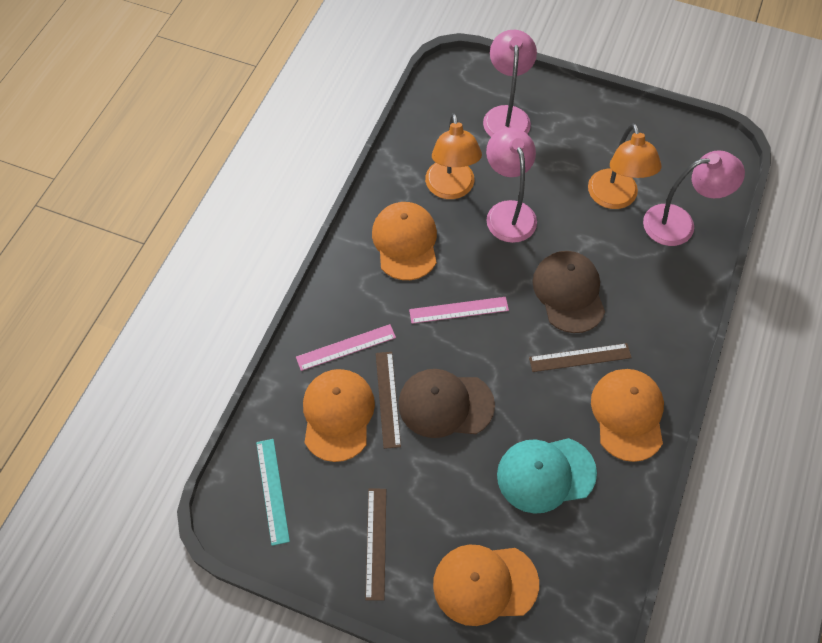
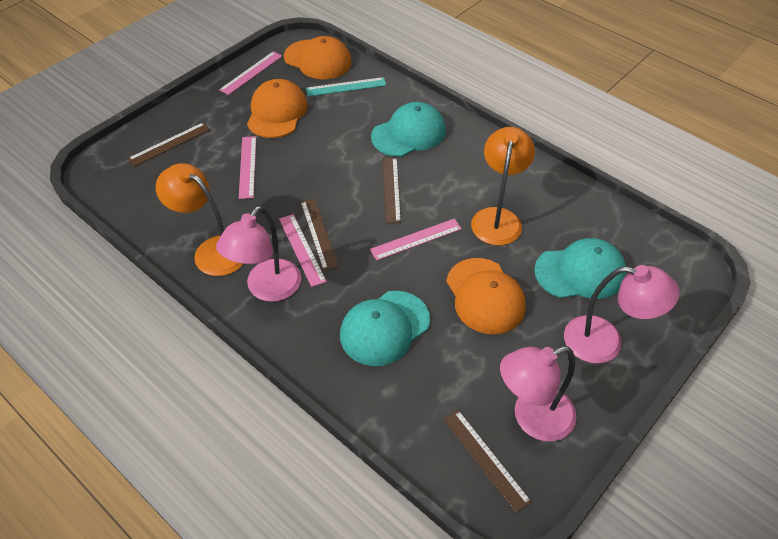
brown cap: [398,369,495,438] [533,251,605,333] = 2 -> none = 0
brown ruler: [365,489,386,601] [376,352,401,449] [529,343,632,372] = 3 -> [128,122,211,167] [301,199,339,271] [383,158,401,223] [444,410,532,513] = 4
orange cap: [303,369,375,462] [372,202,437,280] [433,544,539,626] [591,369,664,462] = 4 -> [247,79,308,138] [284,36,352,79] [446,258,526,334] = 3
pink ruler: [296,324,396,371] [409,297,509,324] = 2 -> [219,51,282,95] [239,136,256,199] [279,214,327,287] [370,218,462,261] = 4
turquoise cap: [497,438,597,514] = 1 -> [340,291,430,366] [371,102,446,157] [534,238,626,299] = 3

